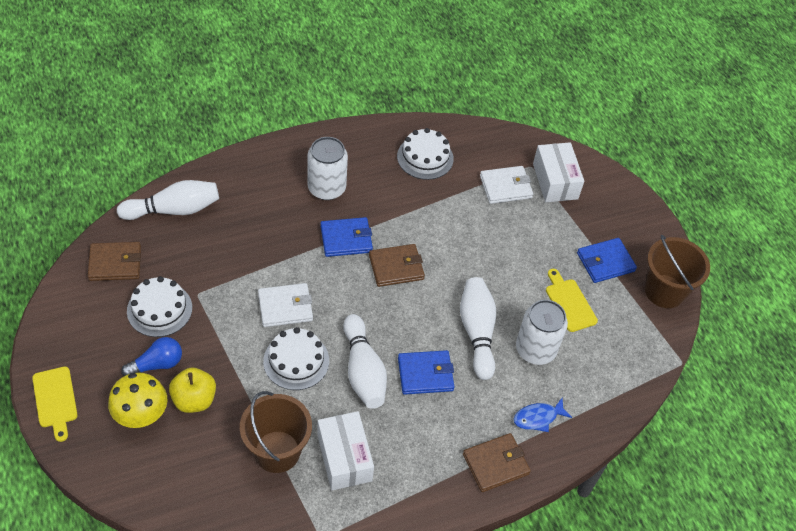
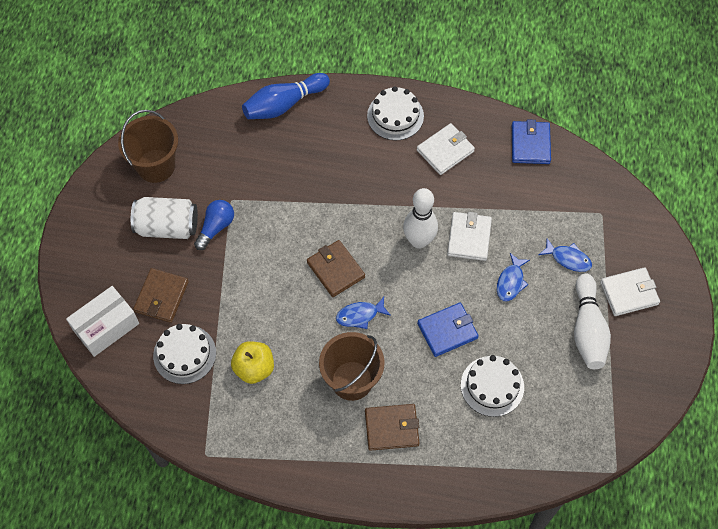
blue bowling pin: none = 0 -> [242,73,330,119] = 1
blue fish: [514,398,572,432] = 1 -> [336,297,391,329] [497,253,530,301] [539,238,592,272] = 3
blue wallet: [321,217,373,257] [398,350,455,395] [577,238,637,283] = 3 -> [417,302,479,357] [512,119,551,164] = 2
white bowling pin: [117,180,219,220] [343,314,387,409] [460,277,496,380] = 3 -> [403,188,438,249] [574,273,611,369] = 2
white box: [317,411,374,490] [533,142,584,202] = 2 -> [66,286,139,357] = 1
white can: [307,137,348,200] [516,300,568,365] = 2 -> [131,197,198,239] = 1
white wallet: [258,283,313,327] [480,166,533,204] = 2 -> [417,123,475,175] [447,212,492,261] [600,267,660,316] = 3
yellow cutting board: [32,367,78,442] [546,269,598,332] = 2 -> none = 0
yellow mushroom: [108,372,167,428] = 1 -> none = 0

